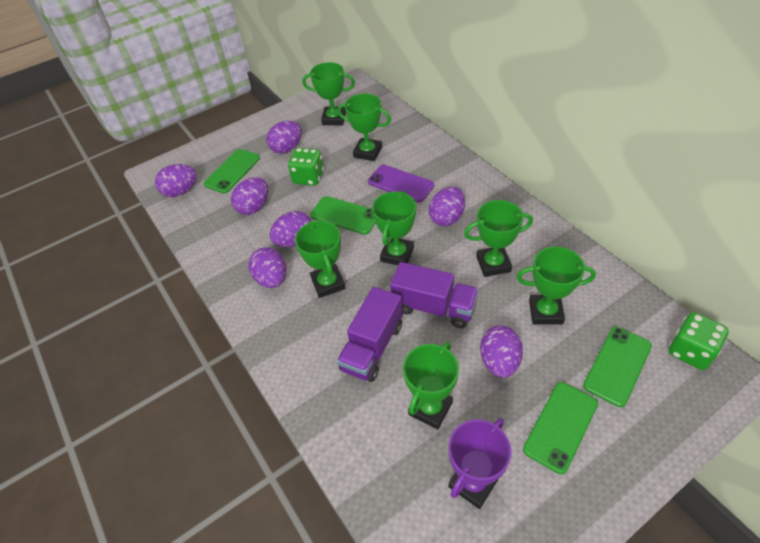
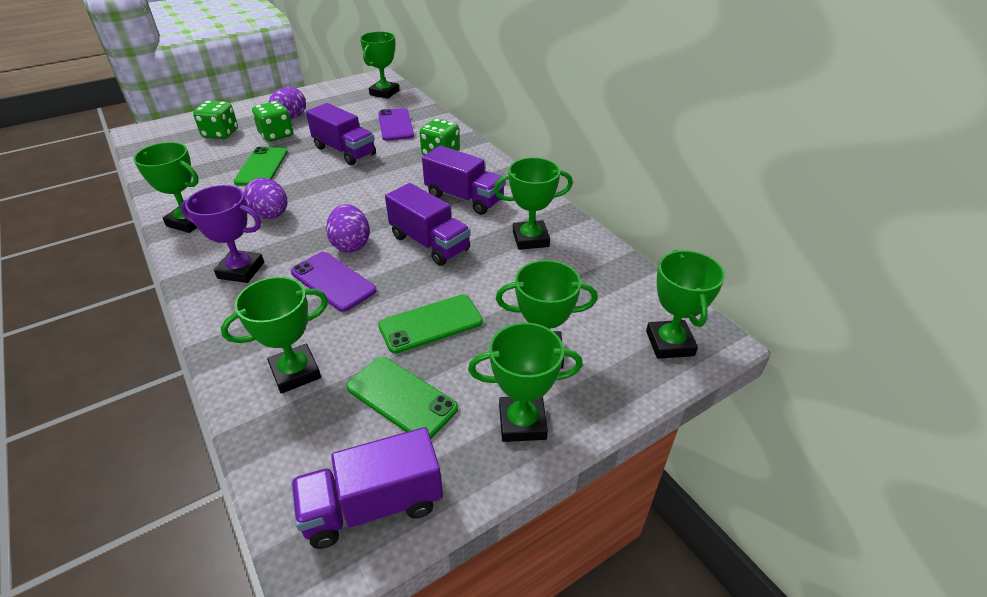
green dice: [288,148,324,186] [669,312,729,370] = 2 -> [193,101,238,139] [252,101,293,142] [419,118,460,156] = 3
green phone: [204,149,260,193] [310,196,375,235] [523,382,598,474] [583,327,652,407] = 4 -> [234,147,288,186] [346,357,458,438] [378,294,483,354] = 3
purple egg: [155,164,197,197] [231,177,268,215] [248,247,286,288] [266,121,302,154] [270,211,311,247] [429,187,465,226] [480,325,523,378] = 7 -> [243,178,287,219] [268,87,306,119] [326,204,370,253] = 3
purple phone: [368,165,434,203] = 1 -> [291,252,376,312] [378,108,414,141] = 2
purple truck: [337,287,403,382] [390,262,479,328] = 2 -> [291,427,443,549] [306,103,376,165] [385,183,471,266] [422,145,506,215] = 4

